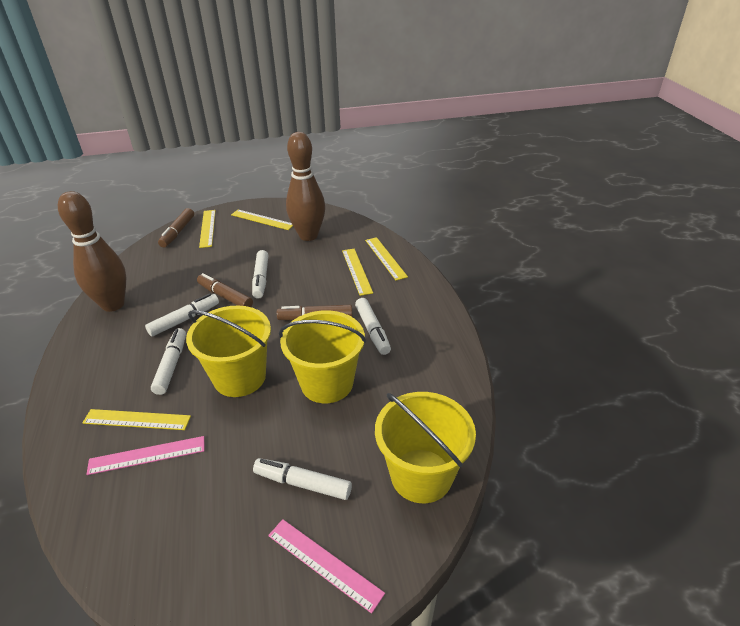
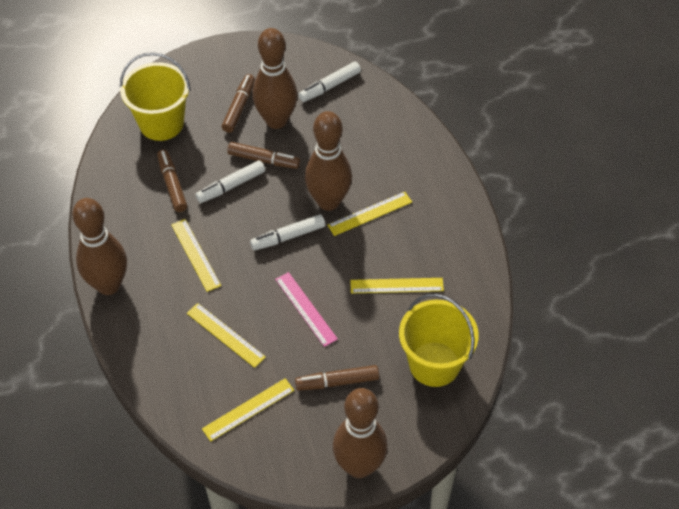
brown bowling pin: [58,191,126,312] [286,132,325,241] = 2 -> [72,198,127,295] [252,28,298,129] [305,111,352,211] [333,388,388,478] = 4
brown marker: [158,208,194,248] [197,273,253,307] [277,305,352,321] = 3 -> [157,149,187,212] [222,74,255,133] [227,142,300,169] [295,365,379,391] = 4
pink ruler: [86,436,205,475] [268,519,385,614] = 2 -> [275,272,338,347] = 1
white marker: [145,293,219,337] [151,328,186,395] [252,250,268,299] [253,458,352,500] [355,298,391,355] = 5 -> [196,160,265,203] [250,214,325,251] [298,61,361,102] = 3
yellow bucket: [186,306,271,397] [279,310,366,403] [375,392,476,503] = 3 -> [120,52,191,141] [399,293,479,387] = 2

